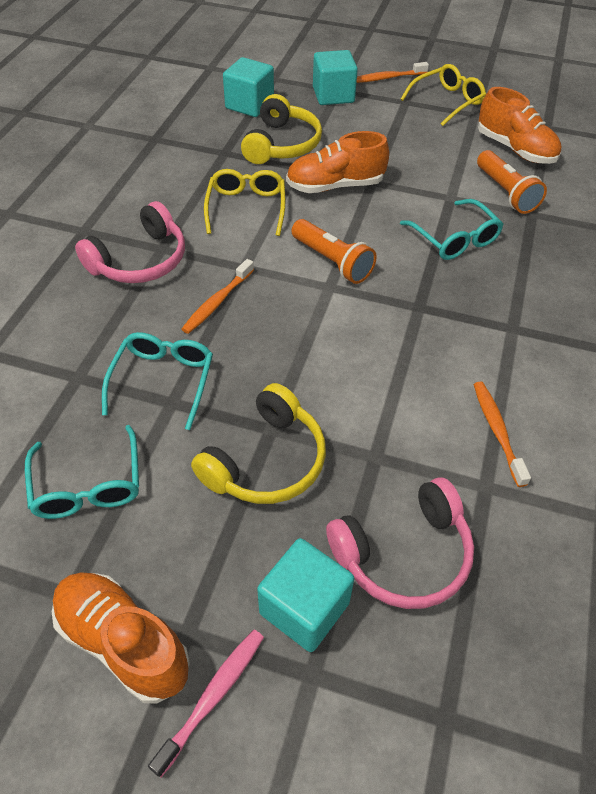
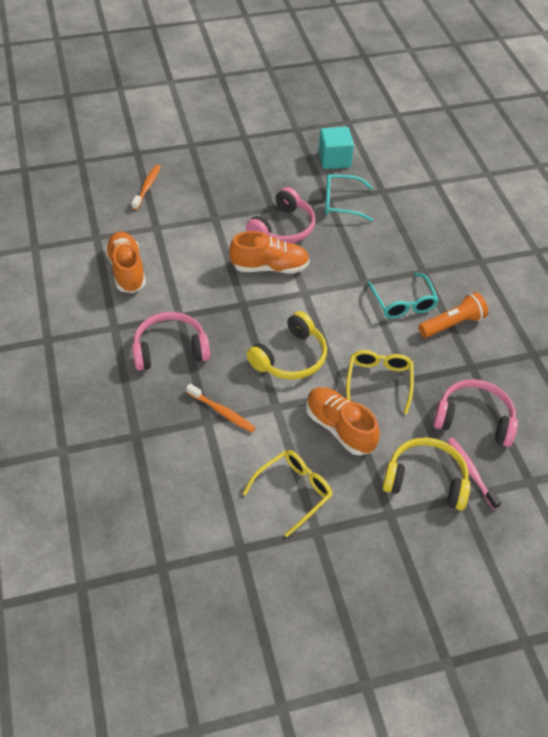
orange flashlight: [291,219,377,284] [477,150,547,214] = 2 -> [419,292,488,338] = 1
orange toothbrush: [182,259,254,334] [356,62,429,83] [473,382,531,487] = 3 -> [132,165,161,210] [186,384,256,433] = 2
pink headphones: [75,201,185,283] [326,477,474,609] = 2 -> [132,312,210,371] [246,187,316,243] [433,379,518,447] = 3
turquoise cube: [223,57,274,117] [257,538,354,652] [313,50,358,105] = 3 -> [318,127,354,169] = 1
turquoise glasses: [25,425,139,519] [102,332,213,430] [400,199,504,260] = 3 -> [325,174,373,221] [367,273,439,319] = 2

